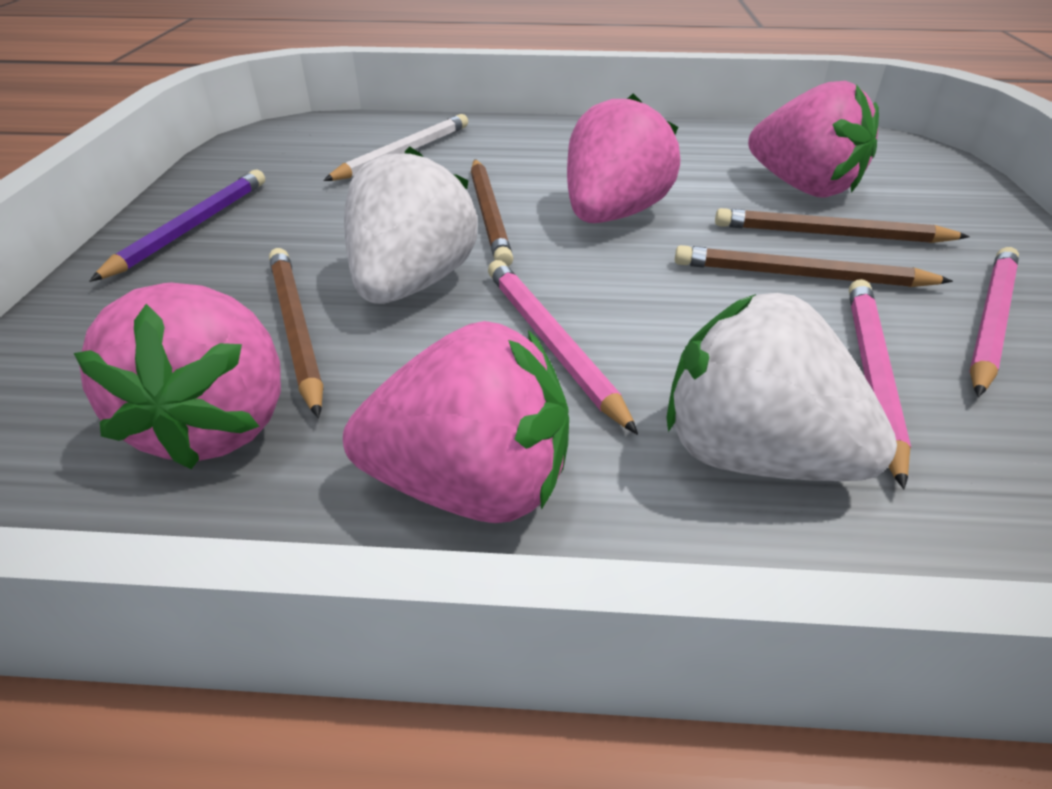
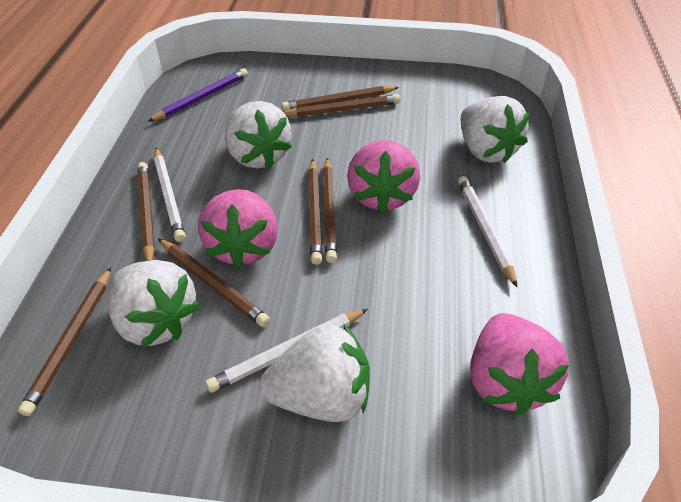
brown pencil: [269,248,323,418] [471,159,514,267] [675,245,953,287] [715,208,970,243] = 4 -> [18,267,111,416] [137,162,155,261] [158,238,270,327] [281,86,399,111] [284,94,400,117] [308,159,322,265] [323,158,337,263] = 7
pink pencil: [488,260,638,435] [849,279,911,489] [969,247,1019,397] = 3 -> none = 0
pink strawberry: [74,283,281,469] [343,321,569,523] [567,94,680,223] [748,81,879,198] = 4 -> [198,189,278,269] [347,140,420,213] [470,313,569,415] = 3
white pencil: [323,114,468,181] = 1 -> [154,148,186,242] [205,309,368,393] [458,176,517,287] = 3
white strawberry: [344,146,477,304] [666,293,897,481] = 2 -> [108,260,200,347] [225,101,292,169] [259,324,370,422] [461,96,530,163] = 4

